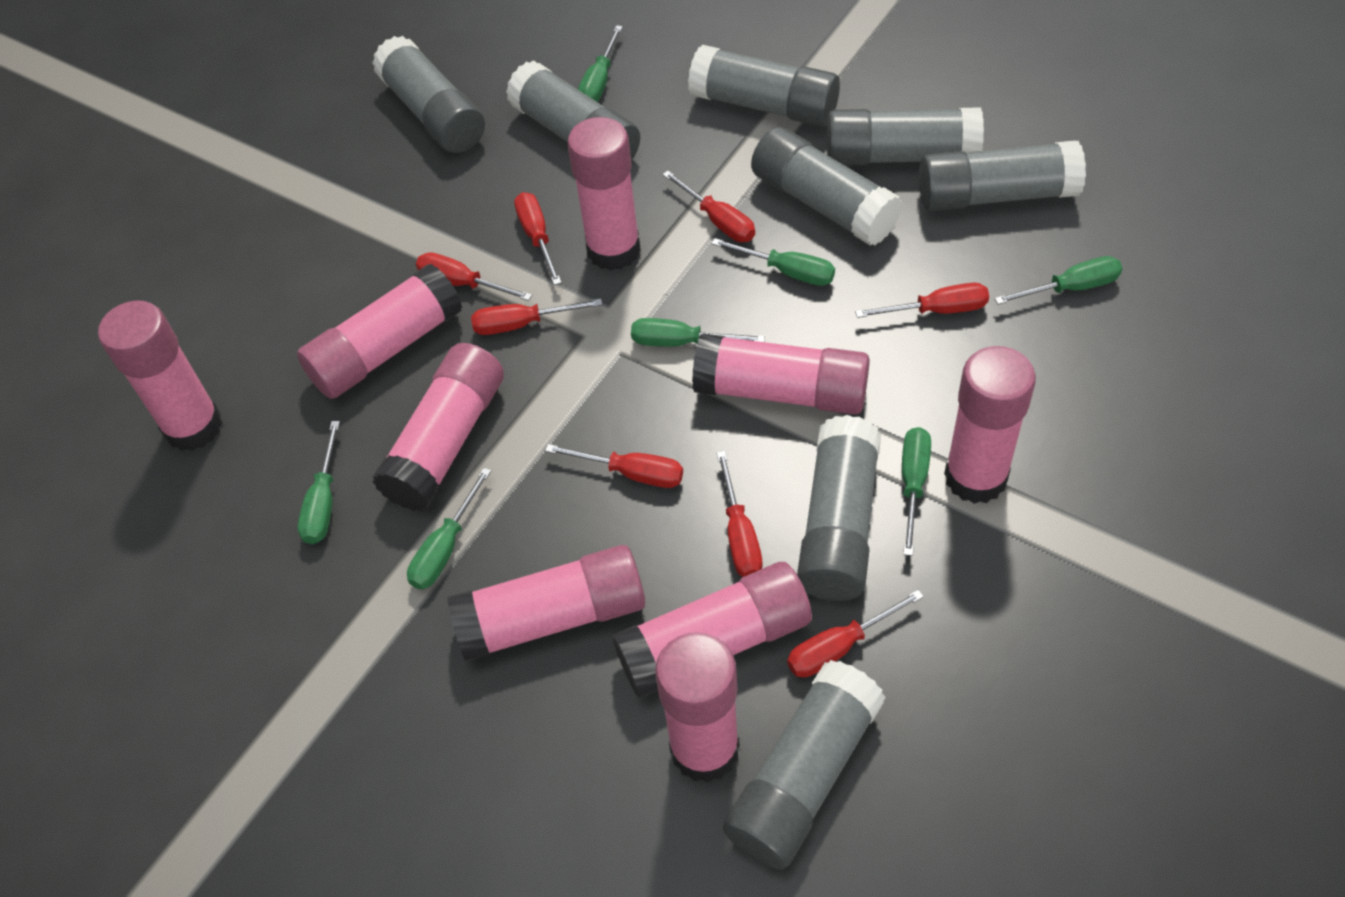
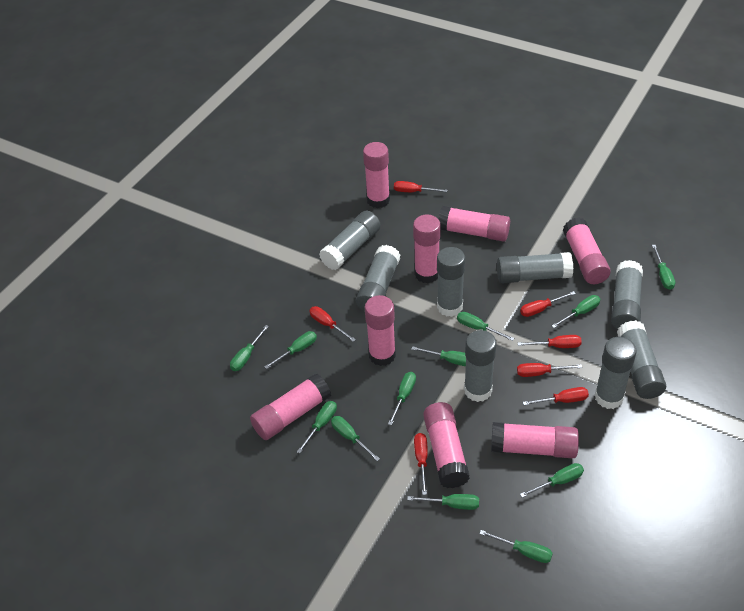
green screwdriver: [298,421,340,544] [407,468,491,589] [578,25,623,102] [631,318,765,347] [711,238,835,286] [902,427,931,556] [995,256,1123,305] = 7 -> [230,325,269,371] [264,331,317,369] [297,401,337,453] [331,416,380,461] [388,372,416,425] [407,494,479,510] [411,346,466,366] [457,312,514,341] [479,530,553,563] [520,463,584,498] [552,295,600,328] [652,245,675,290] = 12
pink glue stick: [98,300,223,451] [297,264,462,399] [372,343,504,511] [447,545,645,662] [567,117,641,271] [612,562,812,699] [655,632,740,783] [692,333,870,415] [944,346,1036,504] = 9 -> [250,373,331,440] [363,142,390,208] [365,295,396,366] [413,214,441,283] [423,402,470,488] [438,206,510,242] [491,422,579,458] [563,218,610,284] = 8
red screwdriver: [416,252,532,301] [471,299,602,335] [514,192,562,285] [545,444,683,488] [662,171,755,242] [717,451,762,577] [787,590,924,678] [855,283,989,318] = 8 -> [309,306,356,342] [394,181,447,192] [414,433,428,495] [517,363,582,377] [518,335,582,348] [520,291,576,317] [523,387,589,405] = 7

